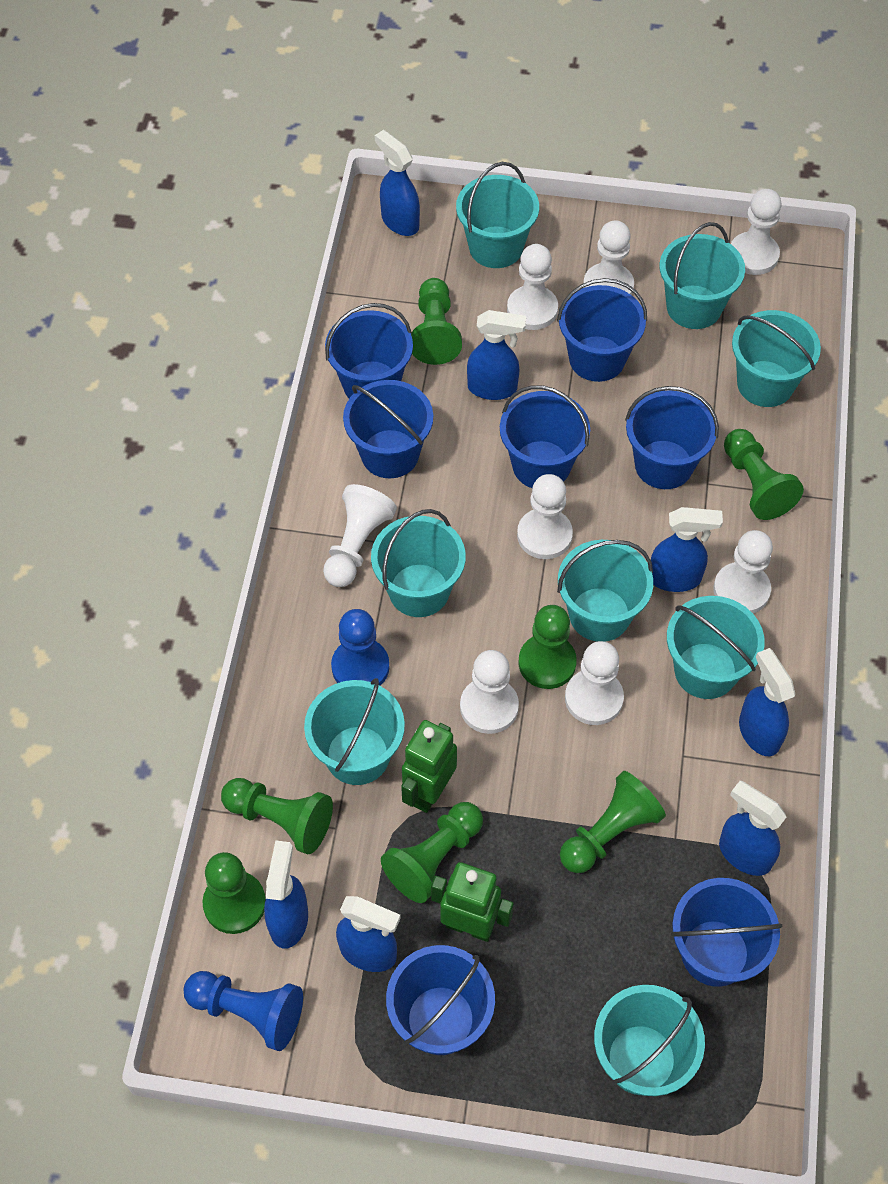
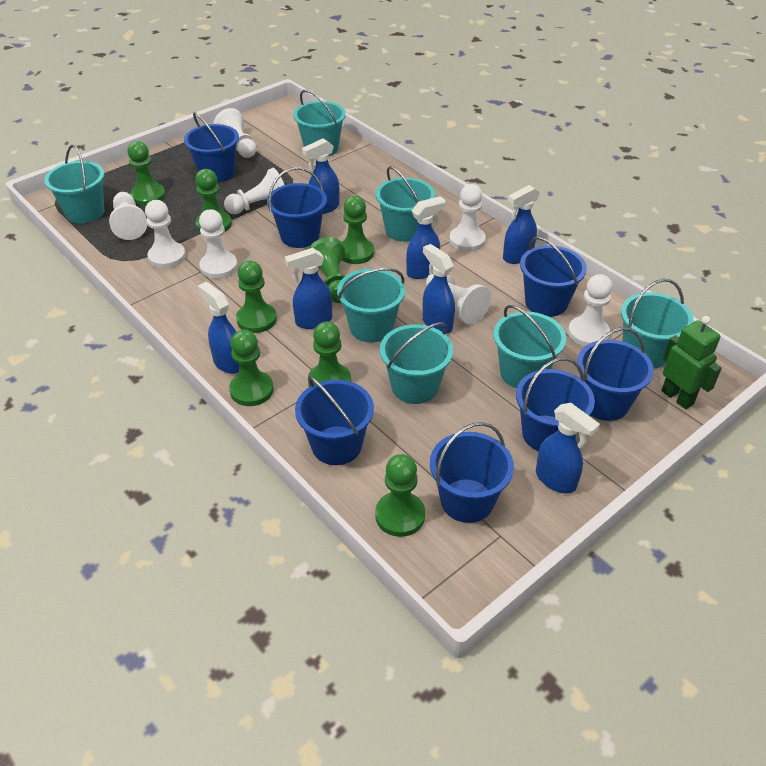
blue pawn: [184,971,303,1051] [331,609,389,686] = 2 -> none = 0
green pawn: [202,852,266,934] [221,778,333,854] [381,802,483,903] [411,278,462,365] [519,605,577,689] [560,771,666,873] [724,429,804,520] = 7 -> [127,141,166,206] [195,169,232,232] [229,330,274,406] [236,261,277,333] [308,237,345,303] [308,322,351,387] [342,196,374,264] [375,454,425,537] = 8
green robot: [401,720,457,813] [431,862,514,942] = 2 -> [661,316,722,409] = 1
turquoise bucket: [304,678,405,785] [371,509,466,617] [456,162,539,268] [557,540,653,642] [594,985,705,1096] [659,222,745,329] [667,596,765,699] [732,310,821,407] = 8 -> [44,145,104,223] [293,90,346,156] [337,268,405,342] [376,166,435,242] [380,322,453,404] [493,305,566,388] [621,279,694,368] = 7

